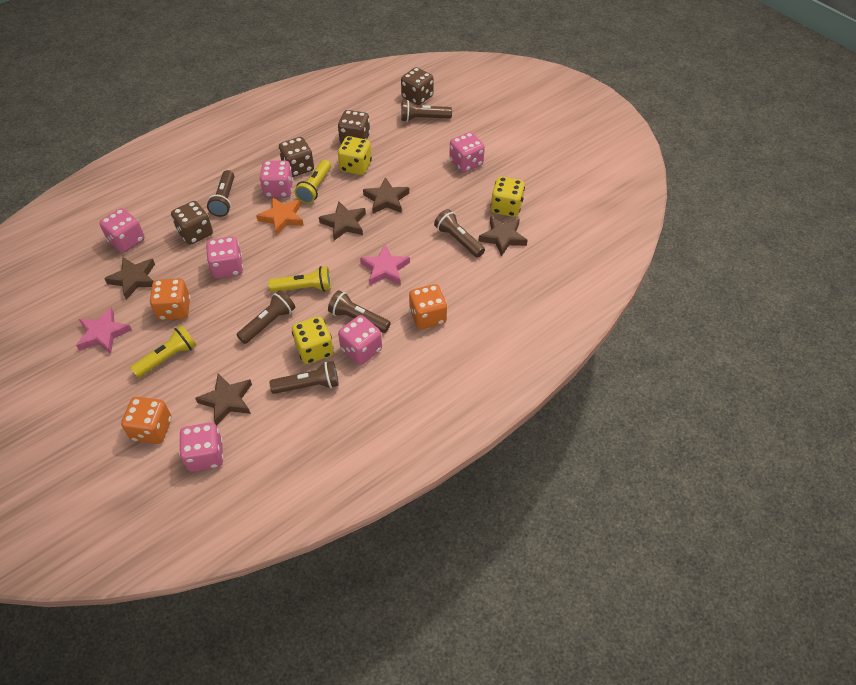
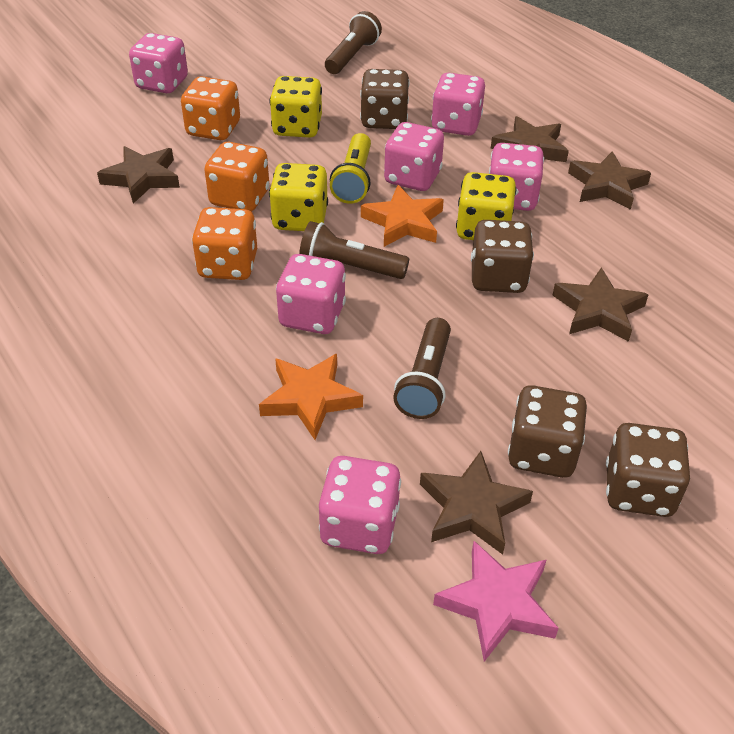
brown flashlight: [207,170,234,217] [237,290,295,344] [269,361,339,394] [328,290,391,333] [401,100,452,122] [434,209,485,258] = 6 -> [299,221,409,279] [325,11,382,74] [393,318,451,419] = 3
orange star: [256,197,304,236] = 1 -> [259,354,363,440] [361,185,444,247] = 2
pink star: [76,307,132,354] [360,245,410,285] = 2 -> [433,541,559,662] = 1
yellow flashlight: [130,325,196,378] [268,266,331,292] [294,160,331,204] = 3 -> [330,133,371,204] = 1

